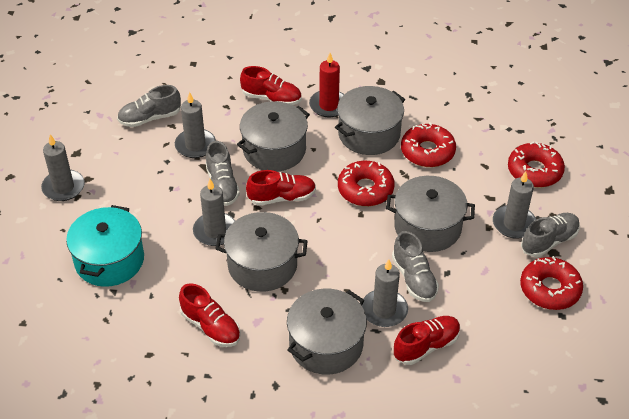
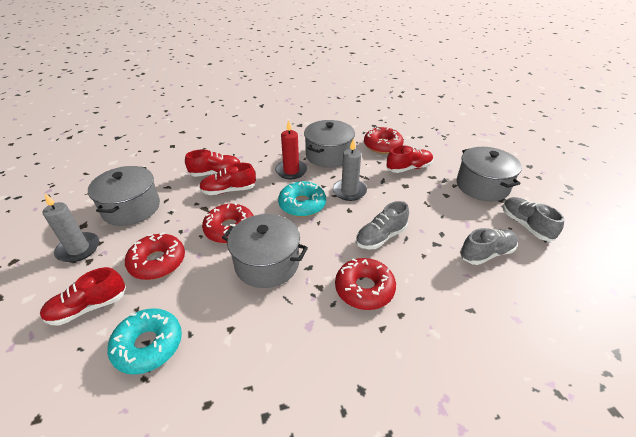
grey candle: [41,134,85,201] [175,92,216,158] [193,179,235,246] [362,259,408,327] [493,171,536,239] = 5 -> [42,194,99,262] [333,139,367,201] = 2
grey pot: [215,212,308,292] [237,101,310,172] [287,288,367,375] [335,86,405,155] [386,176,475,252] = 5 -> [88,166,160,226] [222,214,308,288] [304,120,355,168] [457,147,522,201] = 4
grey shoe: [117,85,181,127] [206,141,240,206] [392,231,439,302] [521,213,580,257] = 4 -> [356,201,409,249] [460,228,518,265] [503,197,564,241] = 3
turquoise donut: none = 0 -> [107,308,182,375] [278,181,326,217] = 2
turquoise pot: [66,205,144,287] = 1 -> none = 0

